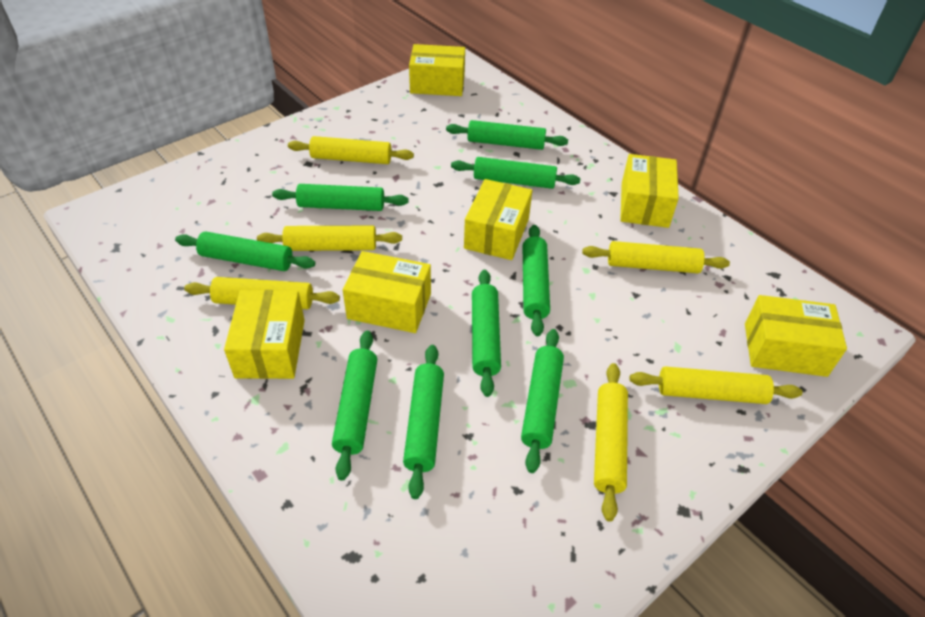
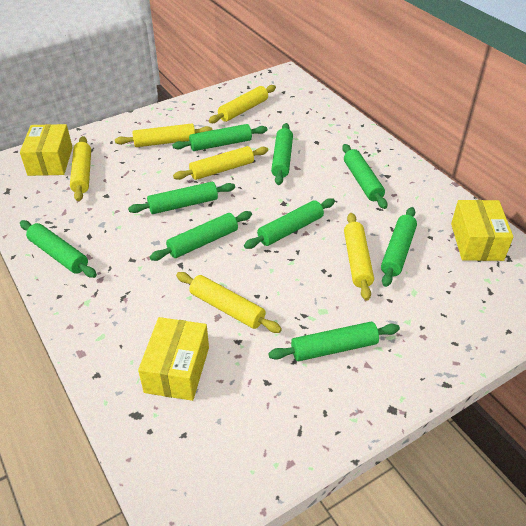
yellow box: [224,290,305,379] [343,251,431,333] [409,44,465,96] [464,179,532,260] [620,154,679,228] [745,295,847,377] = 6 -> [20,124,73,176] [138,317,209,401] [451,200,513,261] = 3

